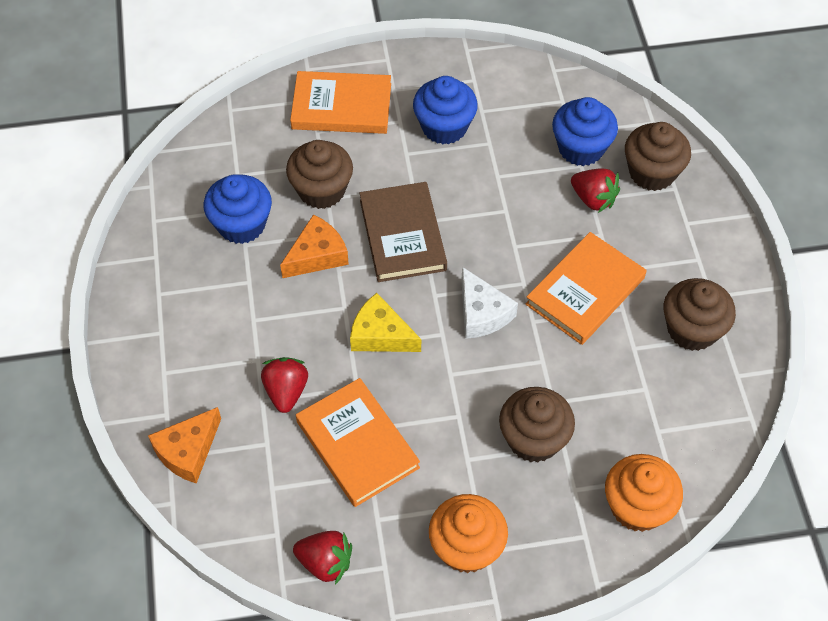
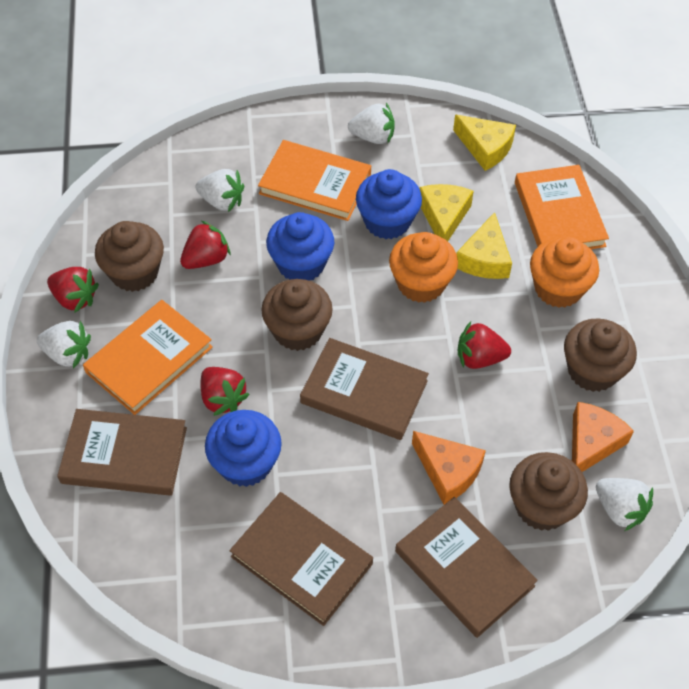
brown book: [359,182,447,282] = 1 -> [57,409,187,496] [229,492,373,626] [300,338,429,440] [395,497,538,638] = 4
red strawberry: [261,357,308,413] [293,531,352,585] [571,168,620,213] = 3 -> [47,267,99,312] [180,221,231,269] [200,367,250,416] [458,321,511,369] = 4
white cheese: [461,267,518,339] = 1 -> none = 0
white strawberry: none = 0 -> [37,321,91,368] [196,169,244,212] [348,103,395,144] [596,478,653,531] = 4
yellow cheese: [350,293,421,352] = 1 -> [419,184,474,241] [453,115,516,171] [456,212,512,279] = 3

